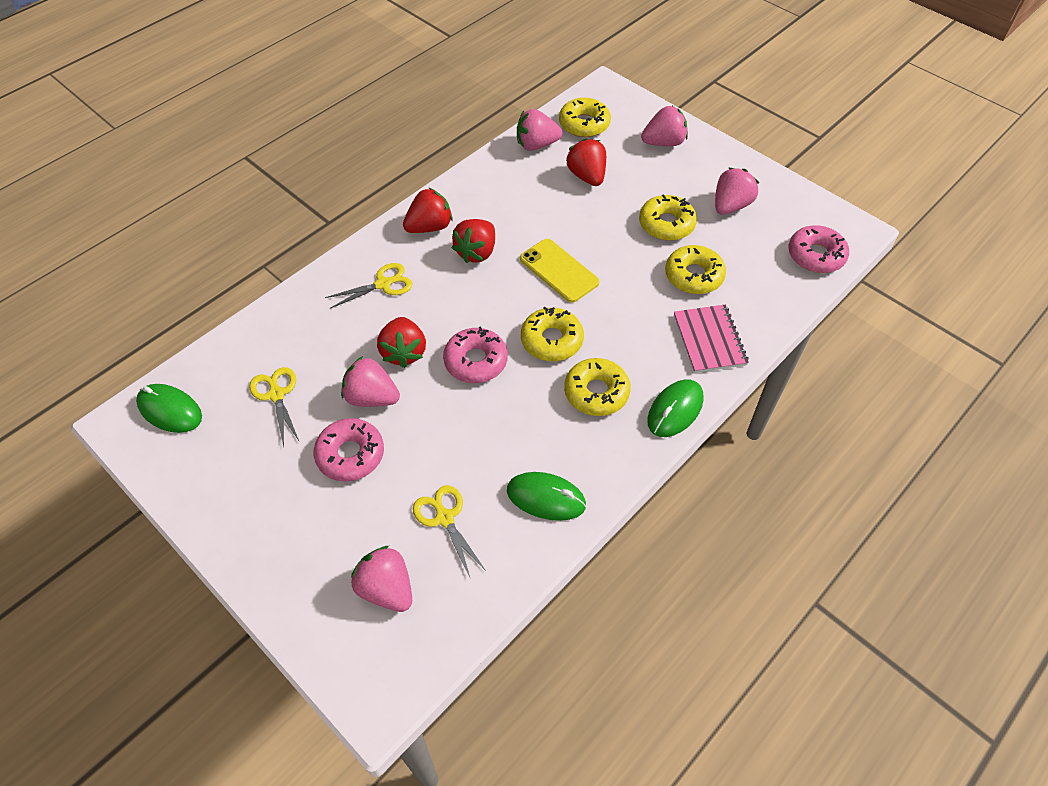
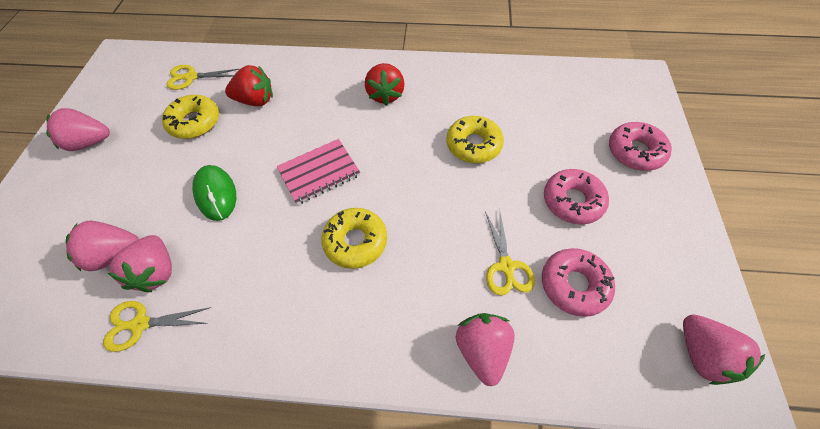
green mouse: [136,384,202,433] [507,472,586,521] [647,379,704,437] = 3 -> [192,165,236,221] = 1
red strawberry: [377,317,426,368] [403,187,453,233] [452,219,495,263] [566,138,606,186] = 4 -> [225,65,273,106] [365,63,405,105] = 2
yellow donut: [521,307,584,361] [559,98,611,137] [564,358,631,416] [639,194,697,241] [665,245,726,294] = 5 -> [162,95,219,139] [321,208,387,269] [447,116,504,163] = 3
yellow phone: [520,239,600,303] = 1 -> none = 0

